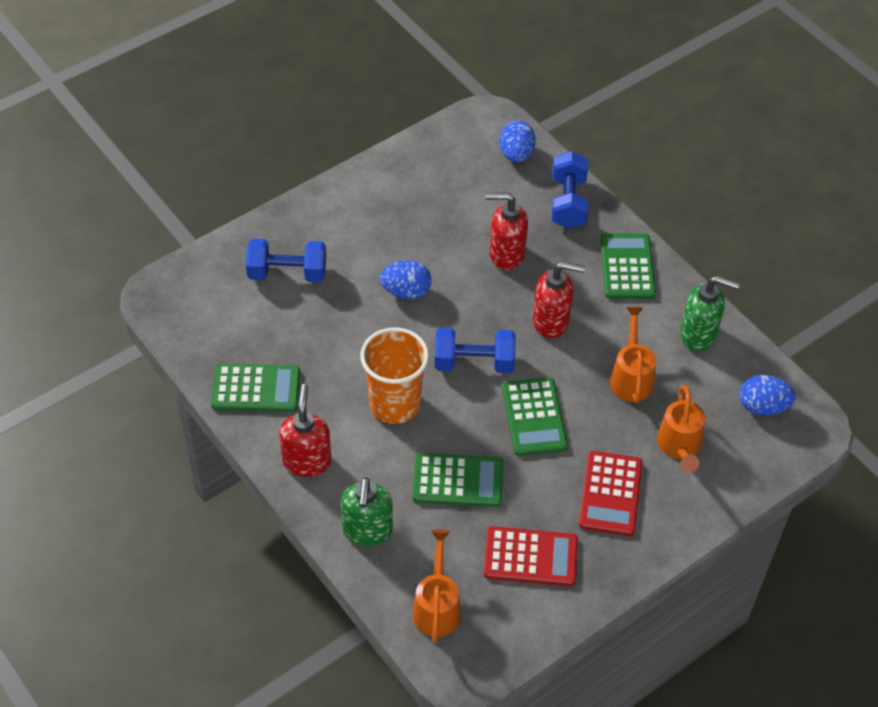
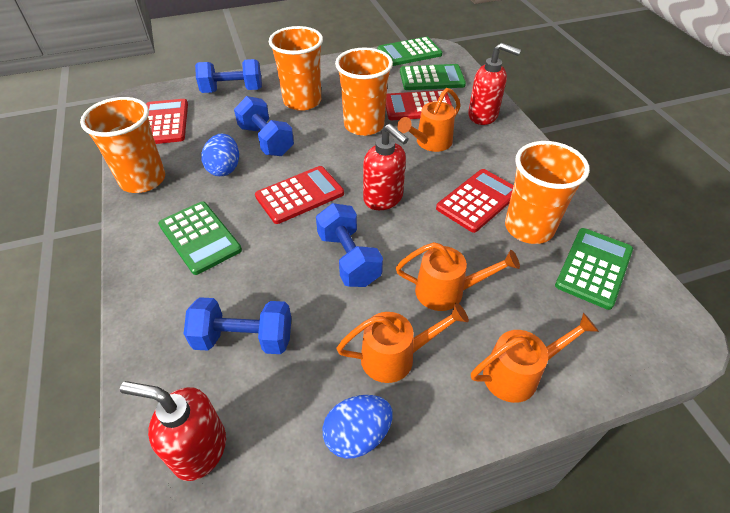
blue dumbbell: [246,239,326,283] [435,328,516,373] [552,151,589,229] = 3 -> [184,297,291,354] [195,59,262,93] [234,96,294,156] [316,203,383,287] = 4
blue egg: [380,260,431,299] [499,120,536,163] [740,375,796,416] = 3 -> [201,134,239,176] [323,395,393,459] = 2
green soap dispenser: [341,477,393,546] [680,276,740,351] = 2 -> none = 0
orange cup: [360,327,429,424] = 1 -> [80,97,165,193] [269,26,323,111] [335,48,393,136] [505,141,590,244] = 4
orange watering can: [413,529,461,643] [610,307,656,403] [657,385,705,472] = 3 -> [336,303,469,383] [396,242,520,311] [397,88,461,152] [471,313,599,403] = 4
red calculator: [484,526,578,586] [579,451,642,536] = 2 -> [146,99,188,144] [255,166,344,224] [386,90,453,120] [436,169,514,233] = 4

